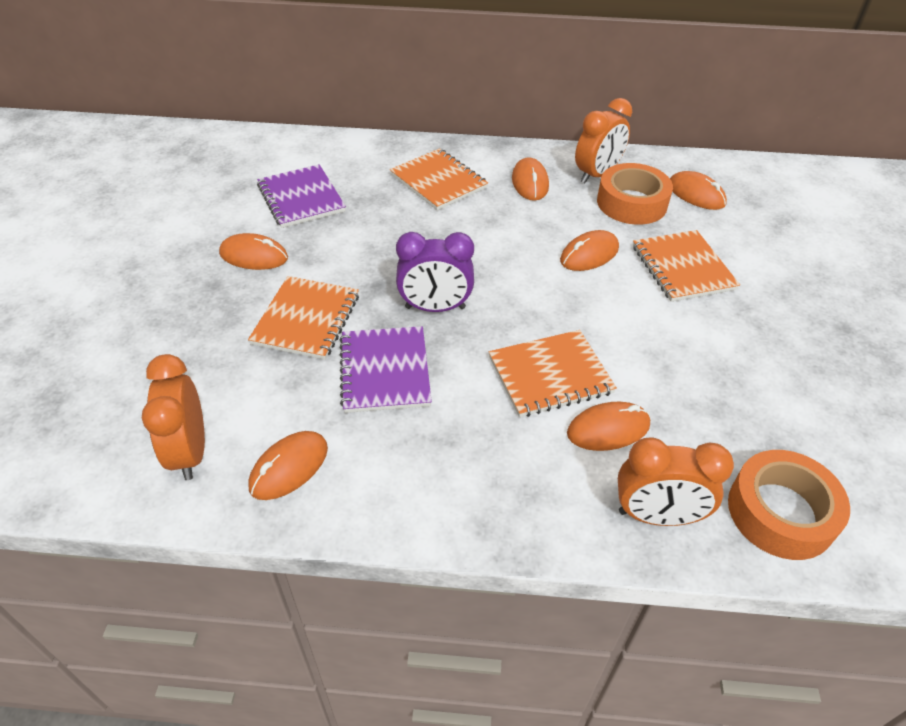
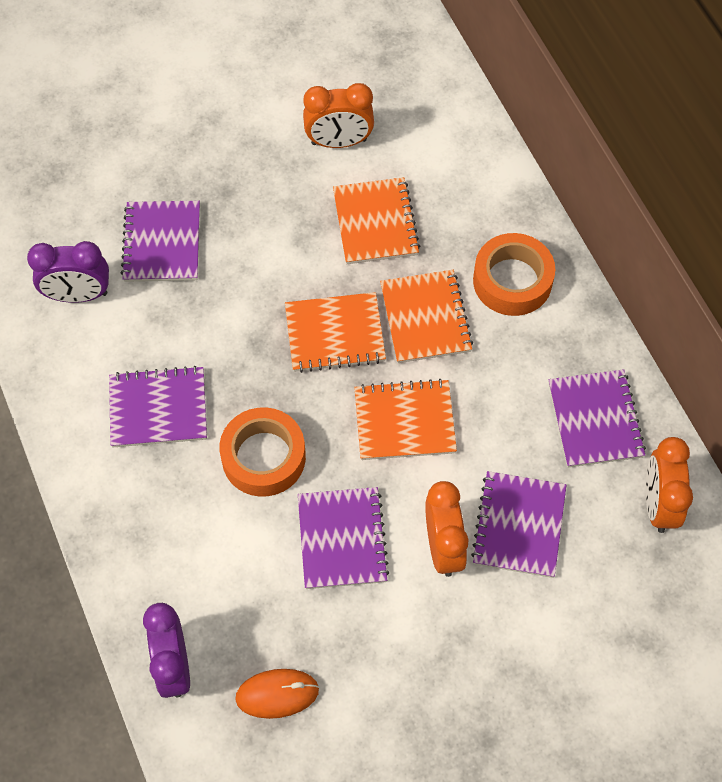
orange mouse: [219,233,288,270] [248,431,328,500] [512,157,549,201] [560,230,619,271] [567,402,650,451] [670,171,727,210] = 6 -> [235,669,319,719] = 1
purple clock: [396,232,474,312] = 1 -> [27,241,109,303] [143,603,190,698] = 2
purple notebook: [257,164,346,228] [339,326,432,413] = 2 -> [109,366,207,447] [121,201,200,282] [298,487,389,589] [471,471,567,578] [548,369,646,468] = 5

